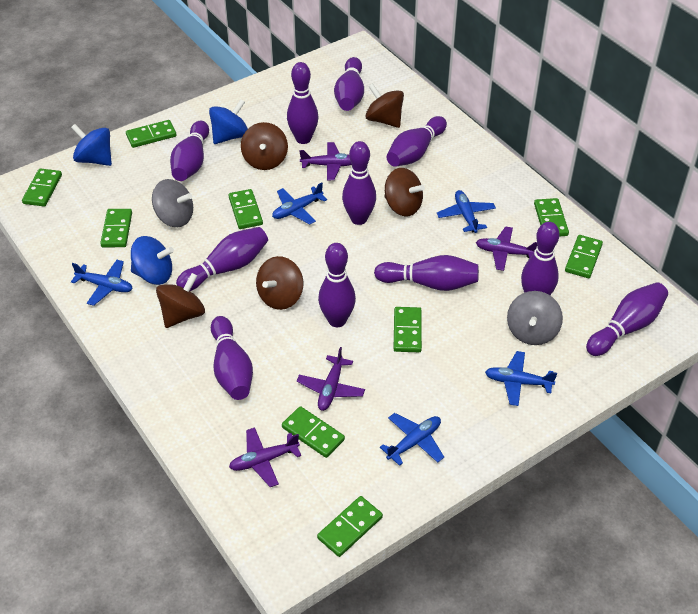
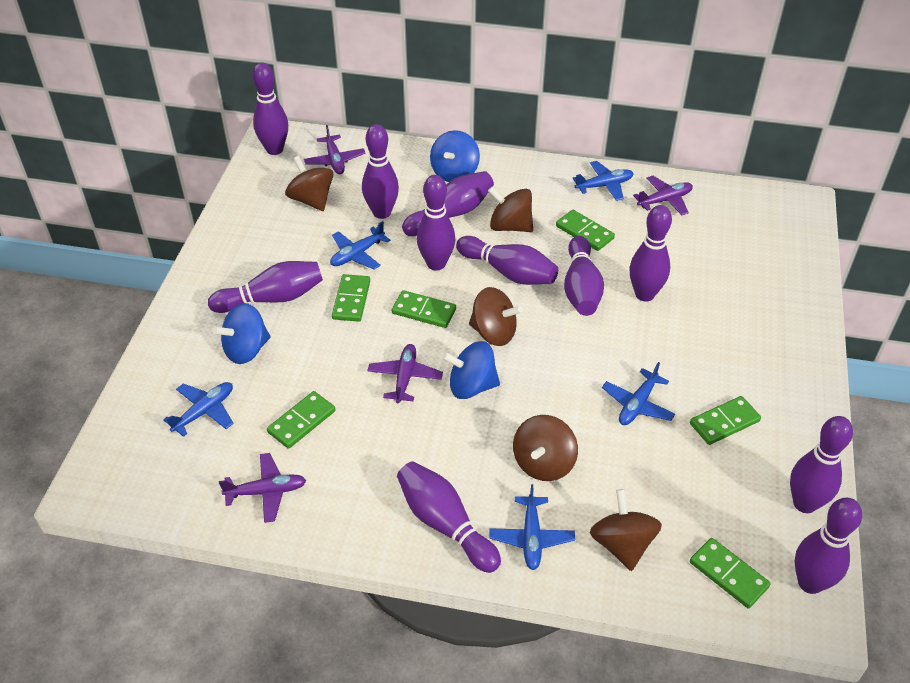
green domino: [22,168,62,206] [100,209,132,247] [126,120,176,148] [228,189,263,229] [282,406,345,458] [317,496,383,557] [393,307,422,352] [534,198,569,236] [565,235,603,278] = 9 -> [267,391,335,449] [332,274,370,322] [392,290,456,328] [556,210,615,251] [690,396,761,445] [690,538,771,608] = 6
grey spinning top: [152,179,193,227] [507,291,563,345] = 2 -> none = 0

